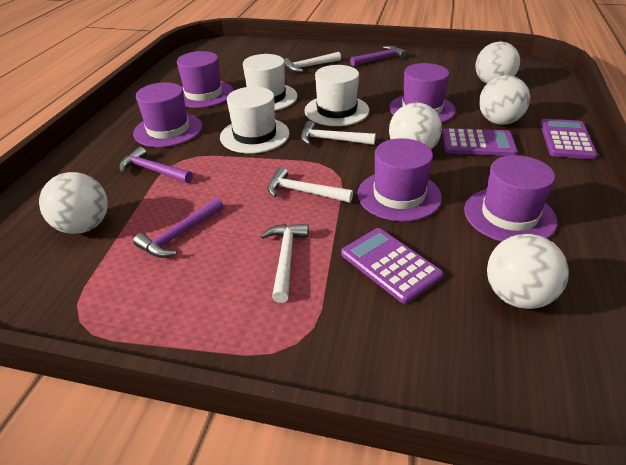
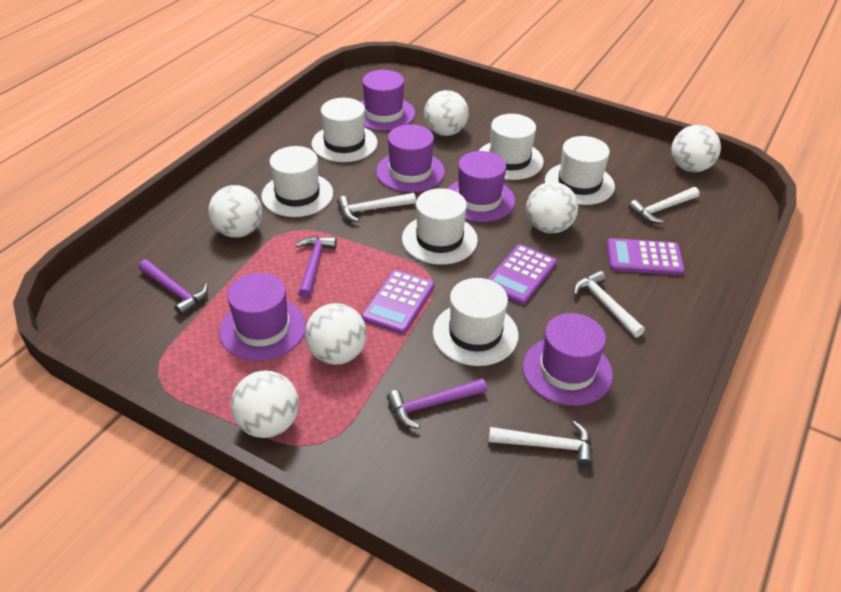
white ball: [39,172,108,234] [389,102,442,149] [475,41,520,84] [479,75,530,125] [487,234,569,309] = 5 -> [208,185,262,238] [231,371,299,438] [305,303,367,365] [424,90,469,136] [526,182,578,233] [672,125,721,172] = 6
white hat: [220,87,290,154] [243,54,298,111] [304,65,369,126] = 3 -> [261,146,333,217] [312,98,378,162] [402,188,478,265] [433,278,518,366] [479,114,544,180] [545,136,615,205] = 6

